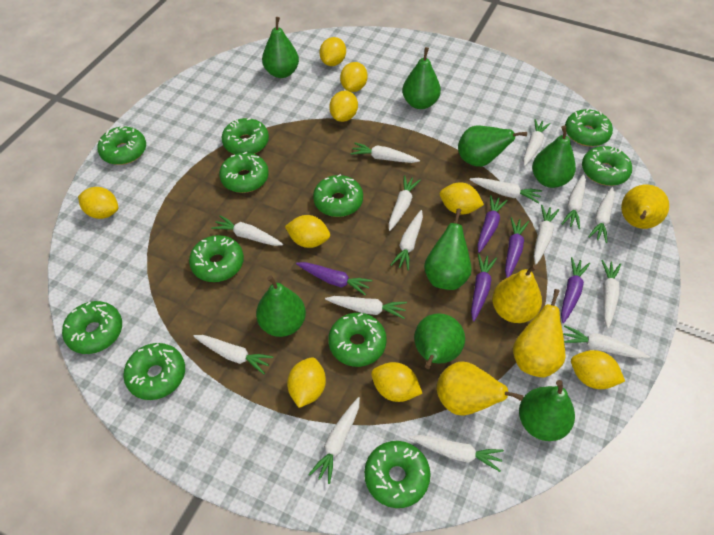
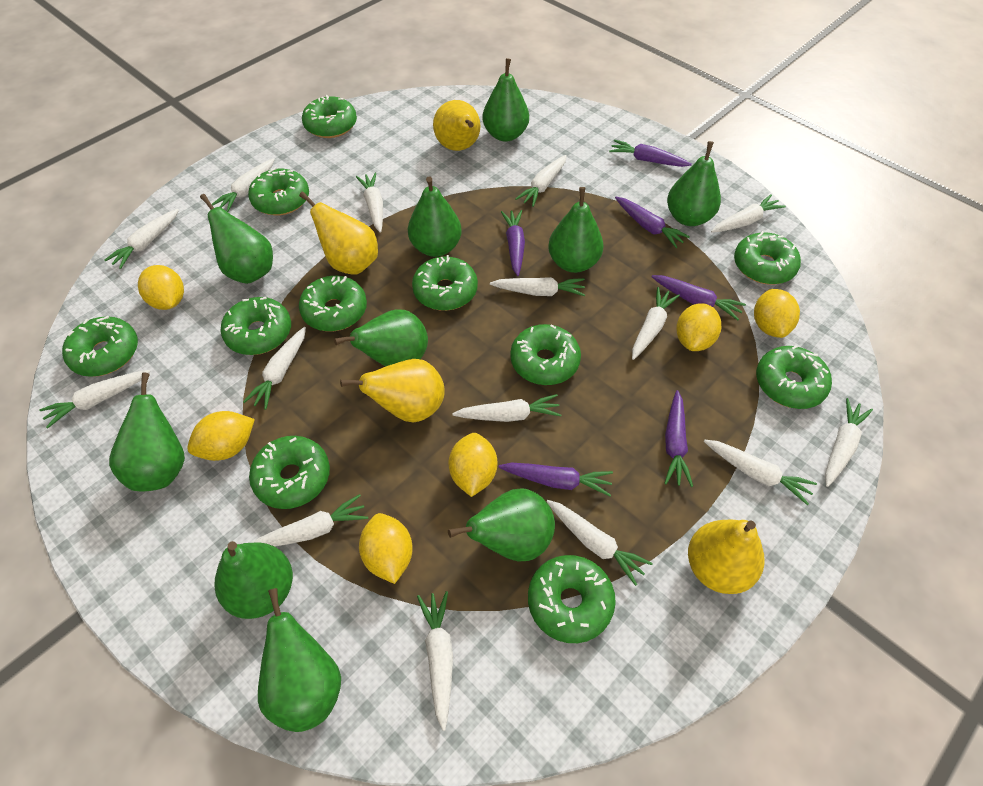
green pear: [256,276,306,337] [262,17,299,78] [402,47,441,109] [414,313,465,369] [424,208,472,290] [458,126,527,167] [519,380,575,441] [532,126,576,188] = 8 -> [109,372,185,491] [200,194,273,284] [214,541,293,619] [258,588,341,732] [334,309,428,366] [408,176,462,257] [448,488,555,561] [482,58,529,142] [548,187,603,273] [667,141,721,226] = 10
purple carrot: [296,262,372,296] [471,254,497,321] [477,195,508,253] [505,217,529,278] [561,257,590,323] = 5 -> [499,463,613,497] [501,210,525,276] [609,139,692,167] [615,197,690,248] [651,275,746,320] [665,390,693,487] = 6
yellow lemon: [78,187,118,219] [285,215,330,248] [287,357,326,408] [320,37,346,66] [329,91,358,122] [340,62,368,92] [371,362,423,402] [440,182,484,214] [571,350,625,389] = 9 -> [138,265,184,310] [187,411,255,461] [359,513,413,584] [448,433,497,497] [676,303,721,351] [754,289,800,338] = 6

